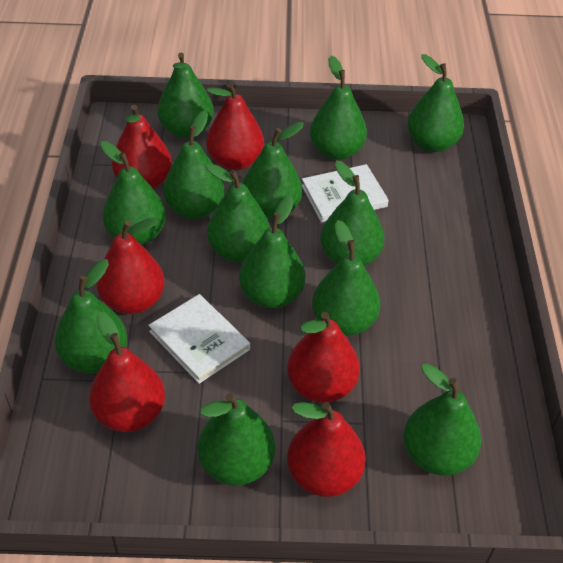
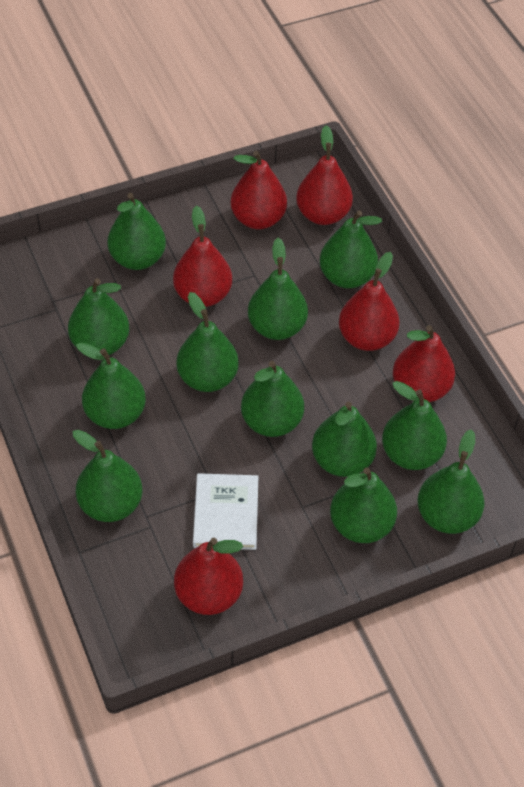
green pear: [55,259,127,373] [100,141,166,245] [157,53,214,138] [163,111,225,219] [198,393,275,486] [206,163,270,262] [239,195,306,308] [243,122,304,219] [310,56,367,160] [312,220,380,336] [320,161,384,266] [404,363,481,476] [407,54,464,152] = 13 -> [68,278,129,355] [73,430,142,522] [76,342,146,429] [107,193,166,270] [177,292,239,392] [241,361,304,437] [248,238,308,340] [312,402,377,477] [320,210,382,288] [330,467,397,543] [382,381,447,470] [417,429,484,534] = 12
white book: [148,294,250,384] [302,164,389,222] = 2 -> [193,473,258,550] = 1

